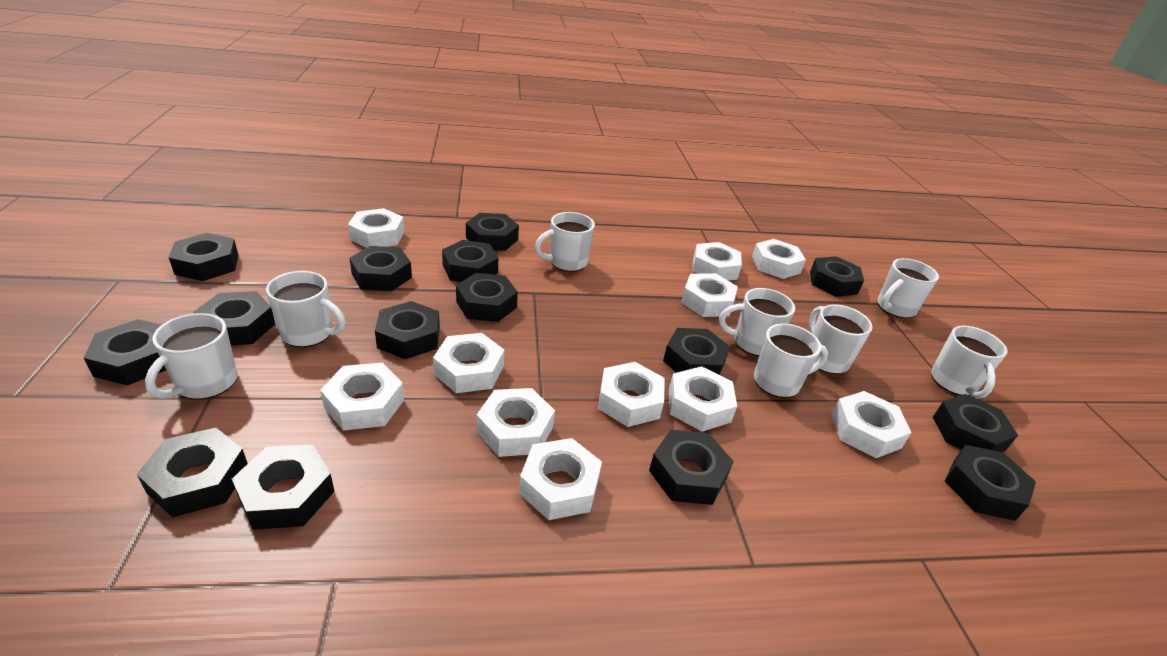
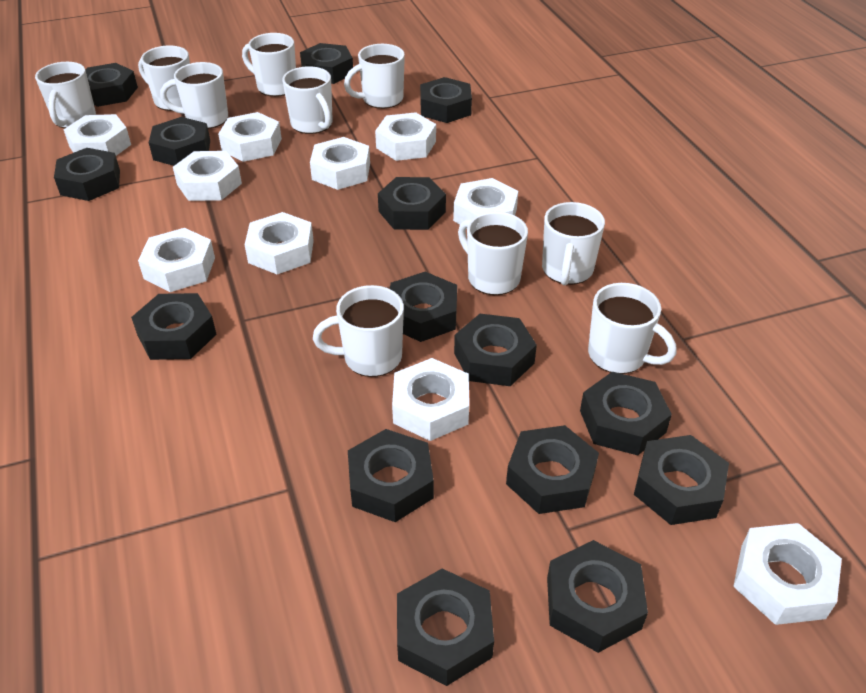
white mug: [145,313,237,400] [266,271,346,347] [535,212,595,272] [719,288,795,356] [754,323,828,398] [809,304,873,374] [878,258,939,318] [931,326,1008,398] = 8 -> [35,62,96,128] [138,46,190,111] [160,62,228,129] [242,33,296,97] [282,66,333,134] [313,285,404,377] [344,44,405,109] [458,212,528,295] [542,202,605,285] [588,283,677,374] = 10
white nut: [320,363,404,431] [348,208,404,248] [433,333,504,393] [477,388,555,457] [519,438,602,520] [598,362,665,427] [669,366,737,432] [681,273,738,317] [692,242,742,281] [752,239,806,279] [831,391,911,458] = 11 -> [64,114,131,156] [138,228,215,292] [173,151,242,201] [218,112,282,162] [245,212,314,274] [310,137,370,190] [375,112,436,161] [392,358,469,441] [453,178,518,224] [733,523,842,625] = 10

